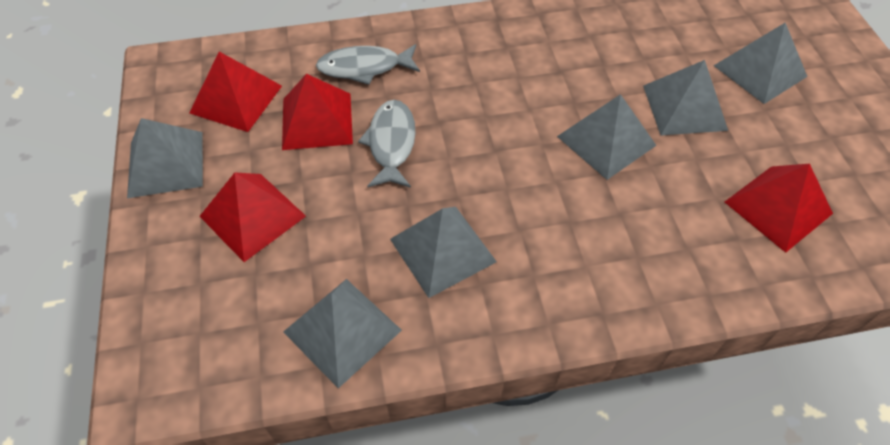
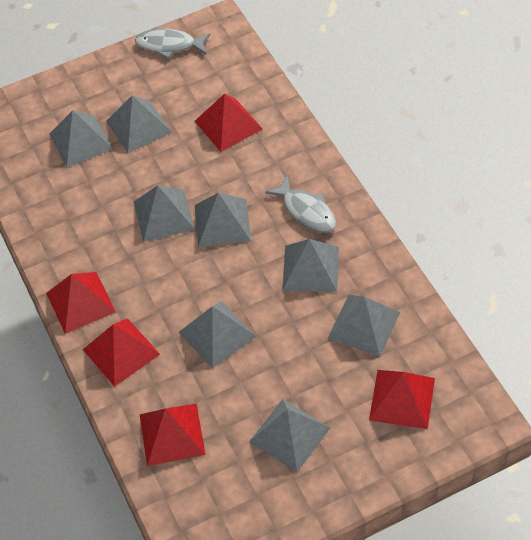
grey pyramid: [127,118,203,198] [283,279,402,388] [390,207,497,298] [557,94,657,180] [643,60,728,136] [713,23,807,104] = 6 -> [49,110,113,168] [106,95,172,153] [134,185,195,242] [178,301,256,369] [195,193,251,247] [249,399,330,472] [282,239,339,292] [328,295,400,357] = 8
red pyramid: [189,52,282,132] [199,173,306,262] [282,74,353,150] [725,164,833,253] = 4 -> [46,272,116,334] [83,318,160,387] [140,404,206,466] [195,93,262,152] [369,370,435,429] = 5

